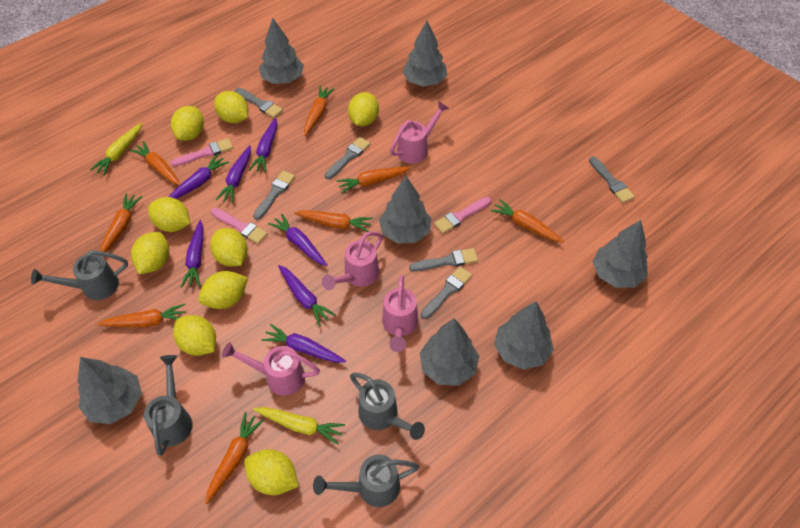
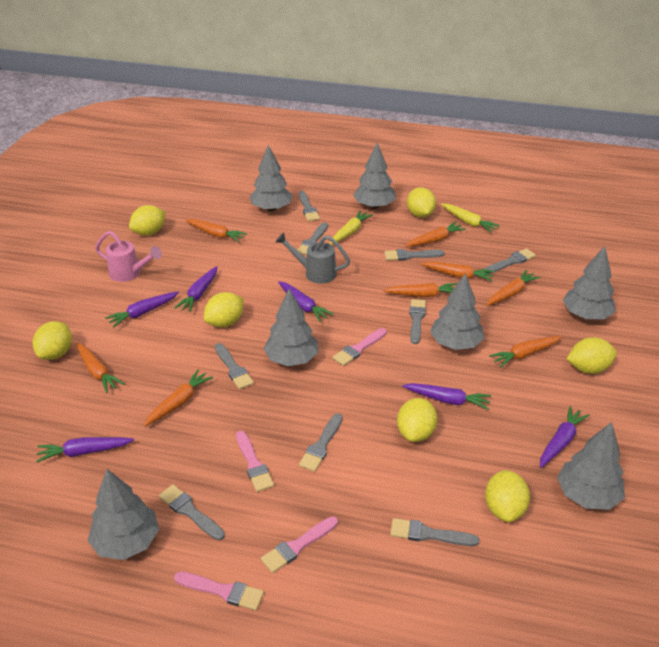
grey brush: [235,88,283,118] [253,171,295,220] [325,137,370,179] [409,248,478,272] [421,267,472,319] [589,156,635,203] = 6 -> [159,484,225,540] [215,343,254,389] [297,222,328,255] [298,191,320,221] [299,413,343,472] [384,249,444,261] [390,518,479,546] [409,299,426,344] [485,248,536,274] = 9
grey watering can: [31,250,128,300] [144,355,193,456] [313,454,419,507] [350,373,425,440] = 4 -> [275,232,350,284] = 1
pink brush: [171,138,233,166] [211,208,268,244] [434,197,491,234] = 3 -> [174,572,264,611] [236,431,274,492] [261,516,338,573] [332,328,387,366] = 4
pink watering can: [222,342,320,396] [322,231,383,290] [382,275,418,352] [390,101,449,164] = 4 -> [95,231,162,282] = 1
purple carrot: [169,154,229,199] [181,220,204,288] [216,145,251,203] [249,118,277,173] [261,324,346,363] [268,214,327,266] [278,265,336,326] = 7 -> [36,437,134,463] [105,292,179,327] [175,266,217,312] [278,281,334,322] [402,383,491,410] [540,406,590,468] = 6
yellow lemon: [131,232,169,274] [148,197,190,232] [171,106,204,141] [173,315,216,356] [198,271,248,309] [210,228,248,267] [214,91,248,123] [244,449,299,495] [348,92,379,126] = 9 -> [32,321,72,360] [129,205,166,236] [204,292,244,327] [397,398,437,442] [407,187,436,218] [485,470,530,522] [567,337,617,374] = 7

